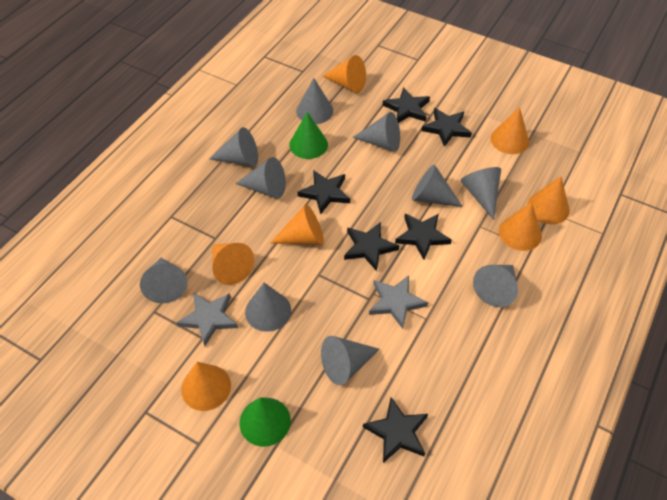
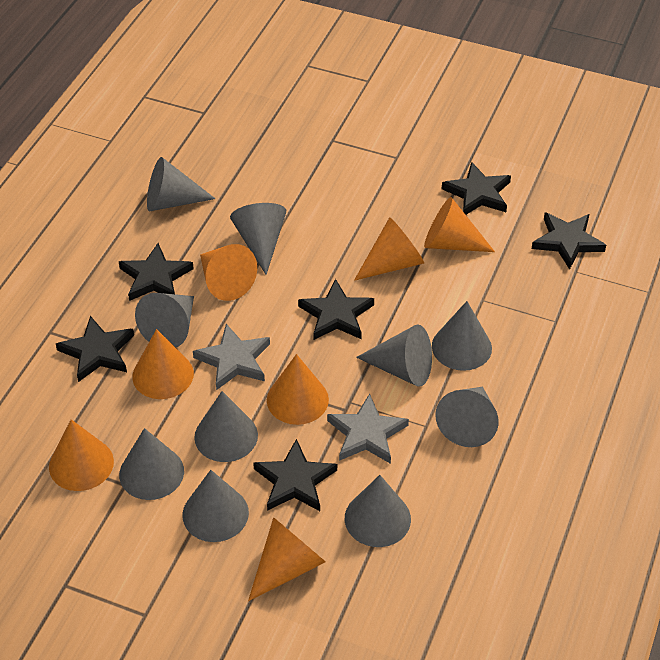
green cone: [240,397,291,447] [289,112,328,159] = 2 -> none = 0

